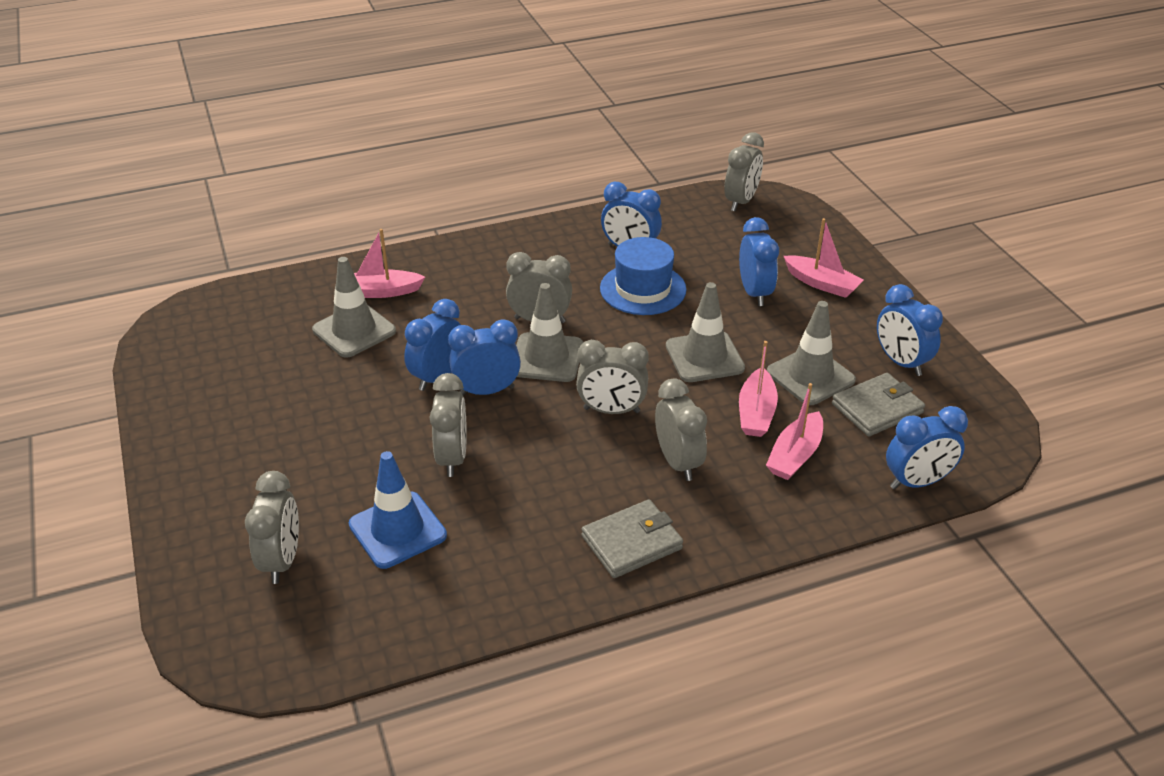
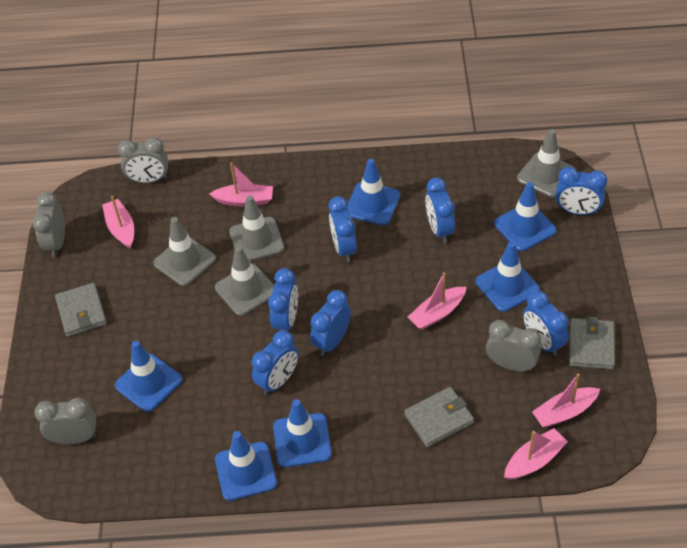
blue clock: [404,299,461,391] [448,319,521,396] [601,182,662,247] [739,217,779,306] [877,284,943,376] [886,406,968,489] = 6 -> [252,330,299,395] [268,268,298,331] [310,290,351,356] [329,196,357,262] [425,177,455,243] [523,291,569,356] [555,167,607,215] = 7
blue hat: [600,237,687,315] = 1 -> none = 0
blue traffic cone: [349,451,447,569] = 1 -> [115,341,182,412] [215,431,277,501] [273,399,332,467] [347,159,401,225] [476,241,540,312] [494,182,557,251] = 6
grey clock: [245,471,299,584] [429,373,467,477] [506,252,572,323] [576,340,649,414] [655,378,707,481] [725,132,764,212] = 6 -> [32,192,65,257] [34,398,96,444] [118,137,168,183] [486,320,541,372] = 4
grey wallet: [582,499,683,578] [832,373,925,437] = 2 -> [55,283,107,337] [404,387,474,447] [569,317,615,370] = 3
pink boat: [354,229,425,298] [739,341,778,437] [766,383,823,480] [784,218,864,298] = 4 -> [102,196,134,249] [209,162,273,207] [408,272,466,330] [504,428,568,480] [532,373,600,428] = 5

